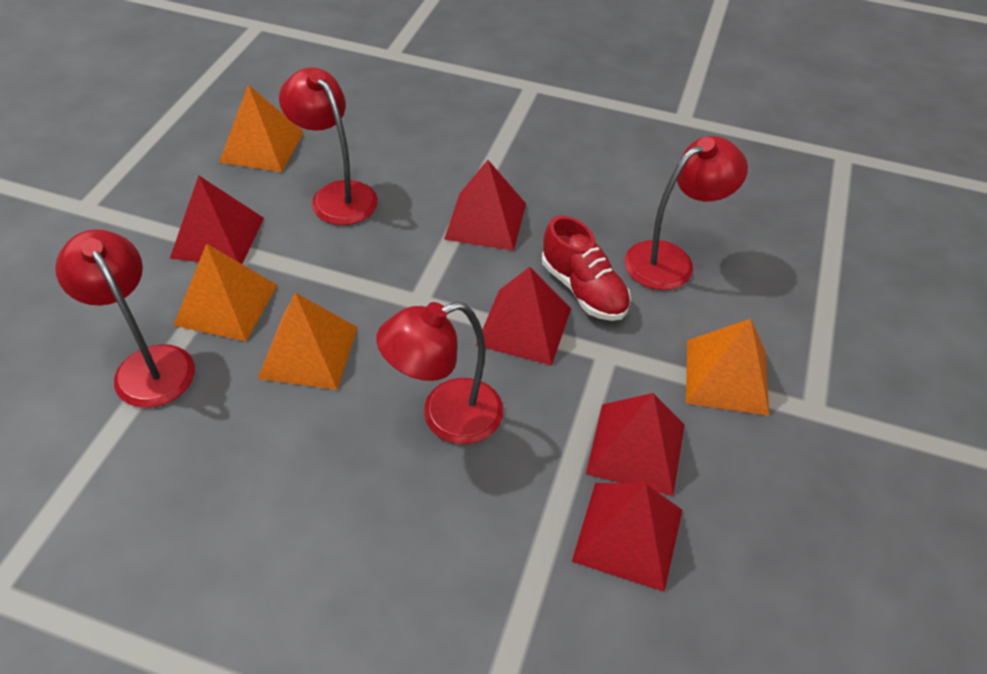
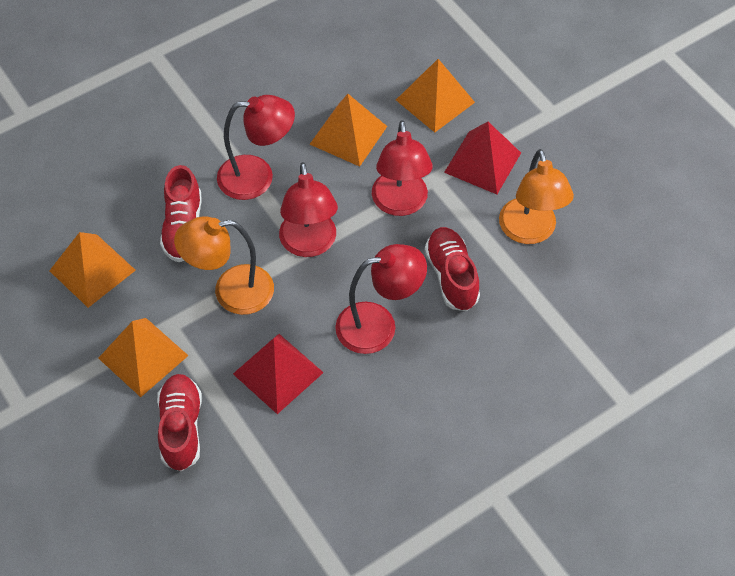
orange lamp: none = 0 -> [174,216,274,315] [499,149,574,244] = 2
red pyramid: [170,176,264,264] [444,160,526,251] [476,267,571,366] [572,483,682,592] [586,393,685,496] = 5 -> [233,334,324,414] [444,122,521,194] = 2
red shoe: [542,216,631,321] = 1 -> [157,374,202,471] [160,165,202,262] [425,227,480,311] = 3

